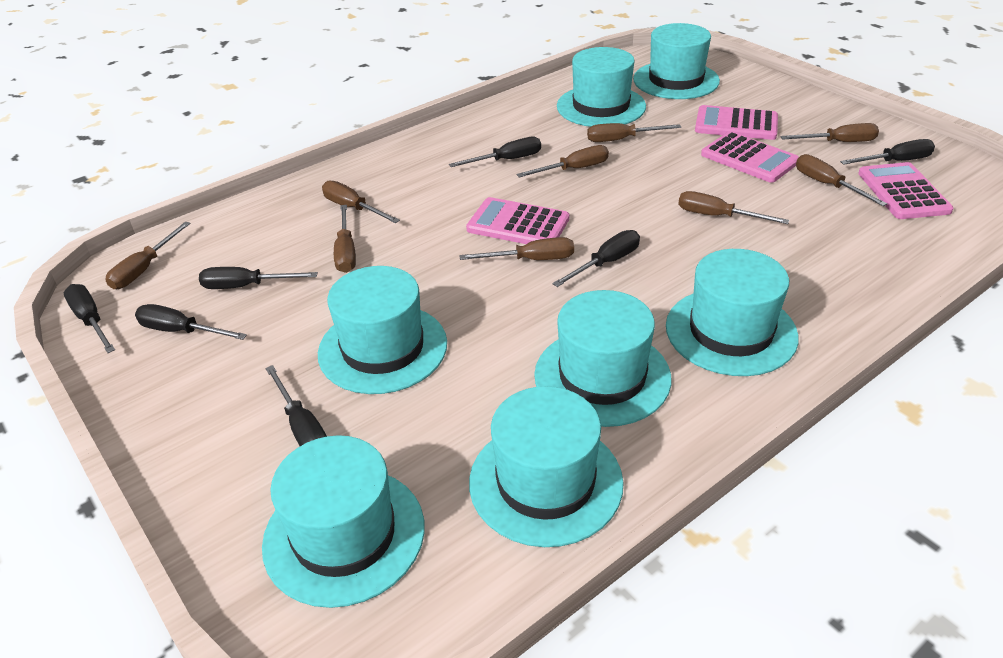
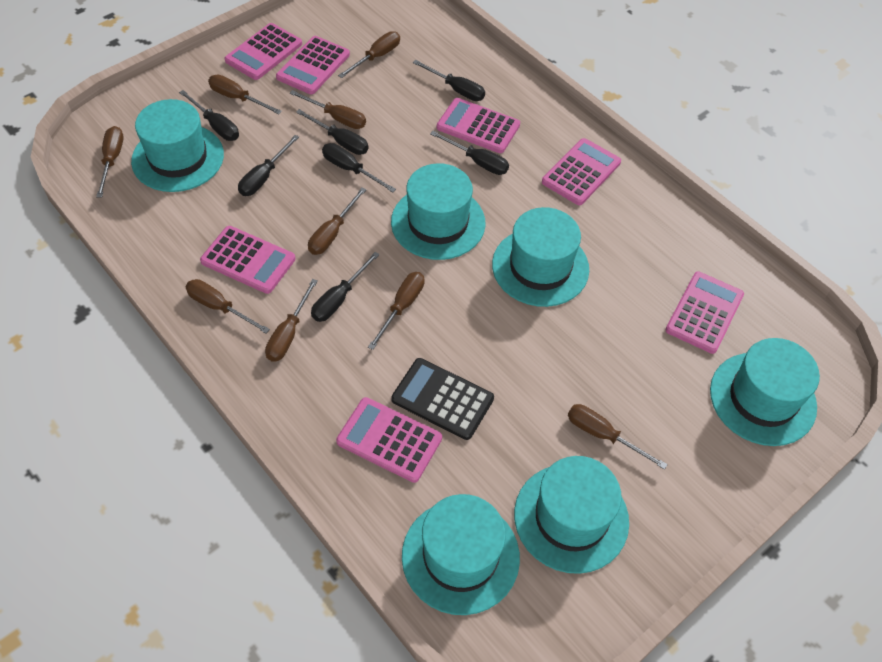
black calculator: none = 0 -> [391,358,494,440] = 1
pink calculator: [466,197,569,244] [695,105,778,140] [701,131,799,183] [858,162,954,219] = 4 -> [200,226,296,294] [225,23,302,80] [276,36,350,94] [336,397,442,483] [437,98,520,153] [542,138,621,205] [665,271,744,354] = 7
turquoise hat: [262,435,425,608] [318,266,447,394] [469,386,624,547] [534,290,671,427] [557,47,646,127] [633,23,720,99] [666,249,799,376] = 7 -> [131,99,224,192] [391,163,485,260] [402,494,520,615] [492,207,589,307] [514,456,629,574] [710,338,820,446] = 6

